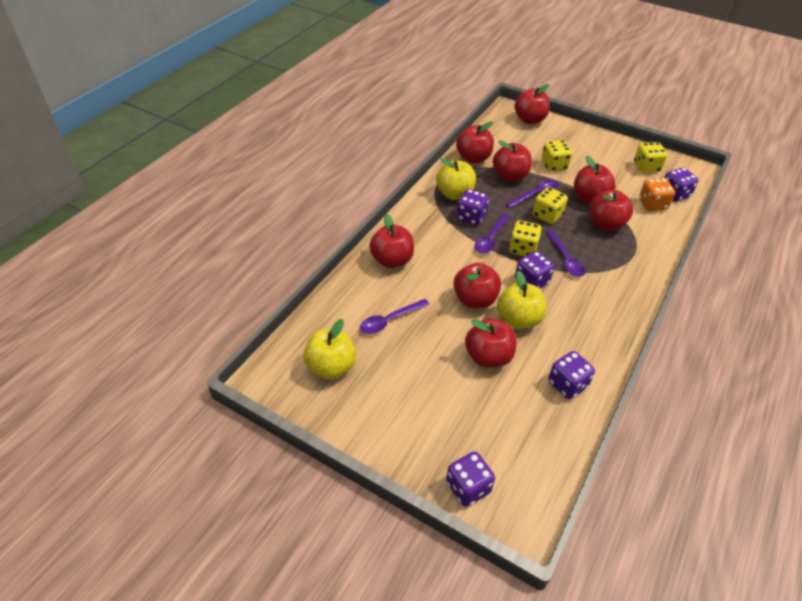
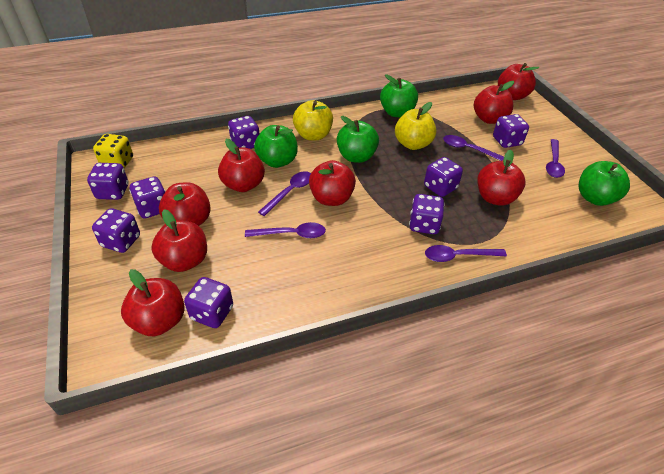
green apple: none = 0 -> [254,125,298,168] [337,116,379,163] [380,75,418,117] [579,161,630,206] = 4
orange dice: [639,178,675,211] = 1 -> none = 0
purple dice: [446,451,495,507] [457,189,489,225] [515,251,554,289] [548,351,595,399] [665,168,699,202] = 5 -> [87,163,129,200] [92,208,140,253] [129,177,166,219] [184,277,233,328] [228,116,259,149] [409,194,444,234] [424,157,463,197] [493,114,529,148] = 8
purple spoon: [360,299,430,334] [475,213,510,254] [505,179,559,208] [546,230,585,277] = 4 -> [245,222,326,238] [258,171,311,216] [425,245,507,262] [443,135,504,161] [546,139,565,178] = 5
yellow apple: [303,319,356,380] [436,158,476,200] [497,271,546,329] = 3 -> [293,100,333,141] [395,102,436,150] = 2
yellow dice: [509,220,542,256] [533,187,568,224] [541,140,572,172] [634,142,668,173] = 4 -> [93,134,133,168] = 1

